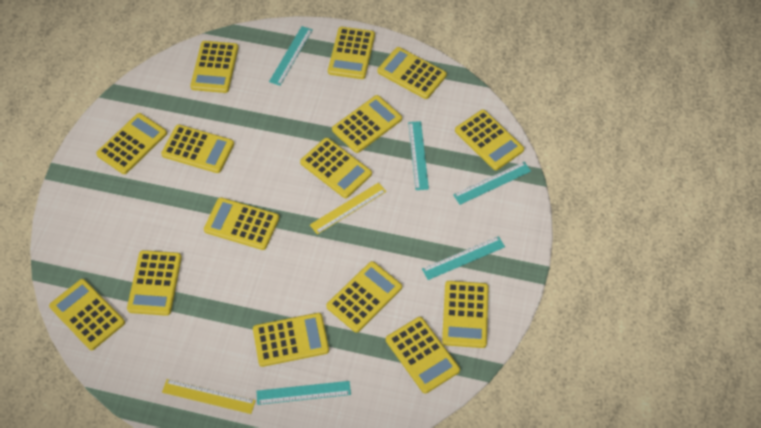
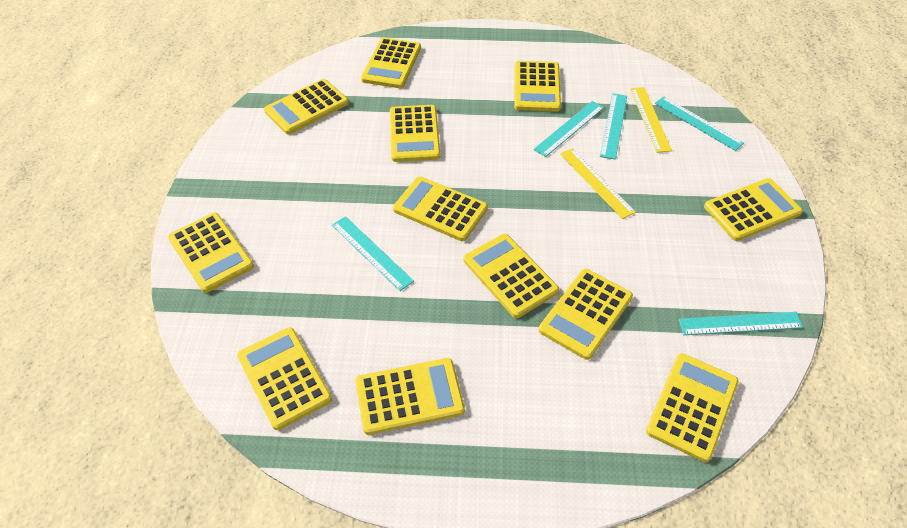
yellow calculator: [49,279,125,350] [96,113,167,174] [127,250,182,316] [161,124,234,173] [190,41,238,93] [204,197,279,250] [253,313,329,367] [300,138,372,198] [326,261,402,333] [328,27,375,79] [332,95,402,153] [377,47,447,99] [386,317,460,394] [442,281,489,348] [455,110,524,170] = 15 -> [168,212,254,293] [237,327,332,430] [264,79,349,135] [355,358,465,435] [361,37,421,88] [390,105,440,162] [393,176,488,241] [464,234,559,318] [514,61,561,112] [539,269,633,360] [646,353,739,462] [704,178,803,241] = 12

